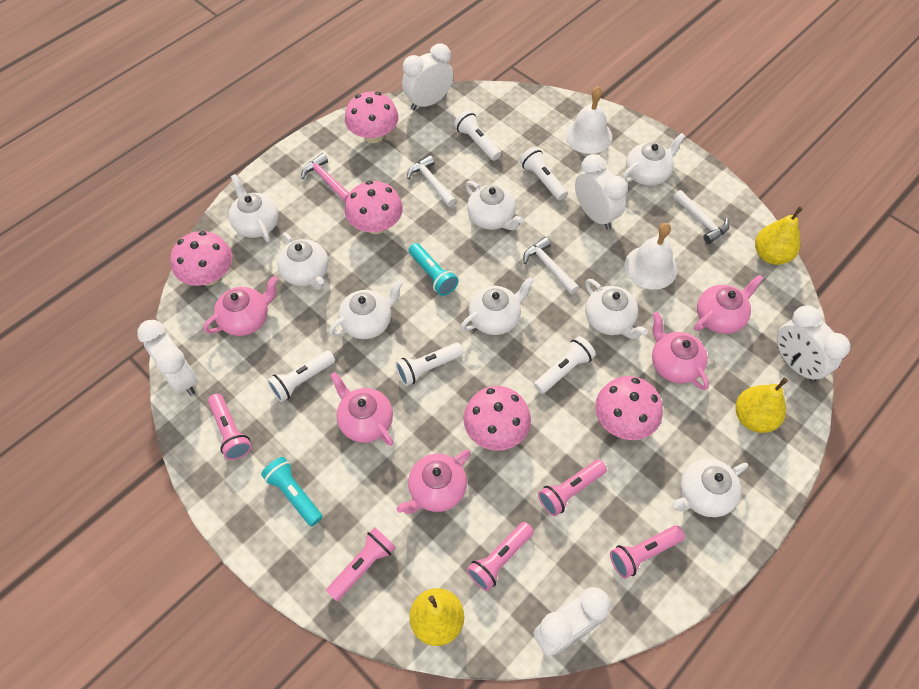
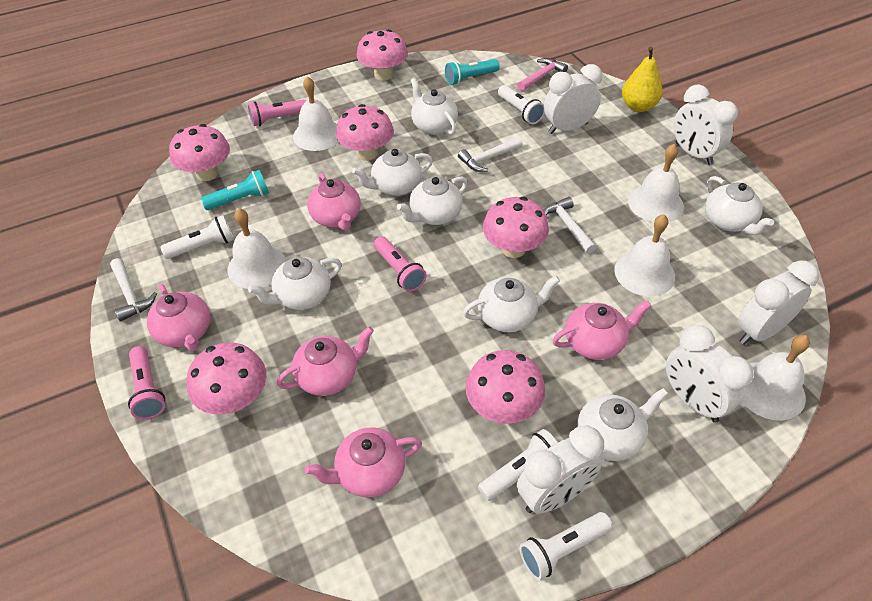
pink flashlight: [208,394,252,460] [326,527,396,601] [467,522,534,591] [538,460,607,516] [610,525,685,579] = 5 -> [128,346,165,419] [248,99,306,126] [374,236,427,292] = 3
pink mushroom: [171,231,232,286] [345,92,399,143] [345,181,403,234] [463,386,531,451] [595,376,663,440] = 5 -> [169,124,230,181] [187,343,266,414] [336,104,394,161] [357,29,408,80] [466,350,545,424] [483,197,549,258] = 6
white bell: [565,86,612,154] [624,223,677,290] = 2 -> [228,208,286,289] [293,76,339,151] [614,214,675,296] [628,144,684,222] [742,335,810,421] = 5
white flashlight: [267,350,335,402] [396,342,464,386] [454,110,501,161] [519,147,567,200] [534,336,596,394] = 5 -> [160,215,234,259] [478,429,558,501] [498,85,545,124] [520,512,612,580] = 4
white teapot: [229,174,279,242] [277,232,329,290] [329,280,403,339] [460,277,534,335] [465,181,524,230] [585,279,648,339] [622,133,685,186] [672,459,748,517] = 8 -> [248,257,342,310] [352,149,433,196] [397,176,468,225] [410,78,458,135] [463,276,560,332] [577,388,668,461] [705,176,774,235] = 7
yellow pear: [409,588,464,646] [736,378,788,433] [755,206,803,265] = 3 -> [622,47,663,112] = 1

